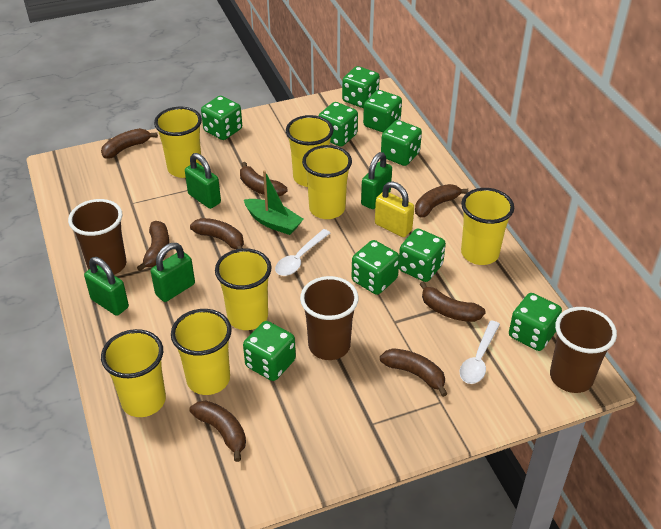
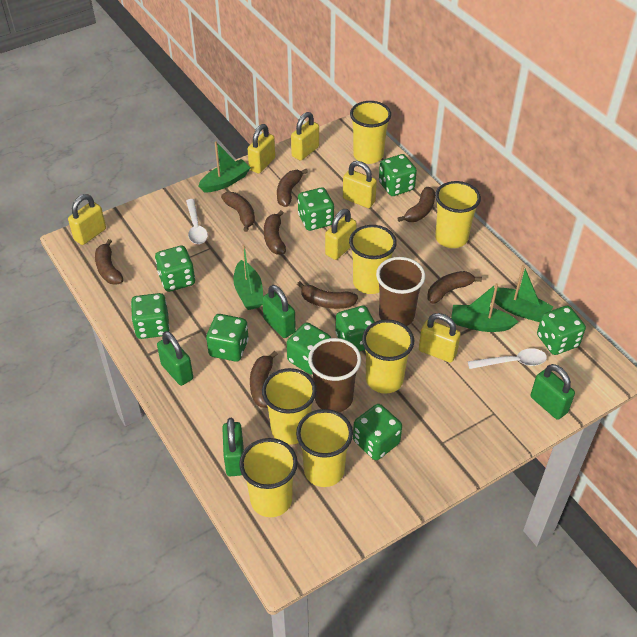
brown cup: [68,199,126,275] [300,276,359,360] [550,307,617,393] = 3 -> [308,338,361,412] [376,257,425,326] = 2
green boat: [244,170,303,235] = 1 -> [198,141,251,192] [233,244,263,310] [451,283,518,332] [492,265,553,322] = 4
yellow padlock: [375,182,414,237] = 1 -> [68,194,106,245] [248,124,275,173] [291,112,319,161] [325,209,357,260] [343,161,377,208] [419,313,461,363] = 6

